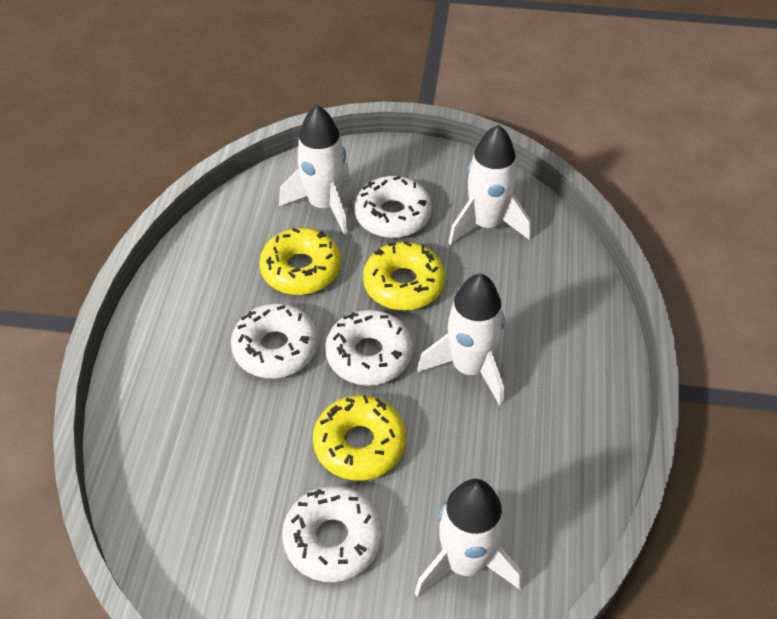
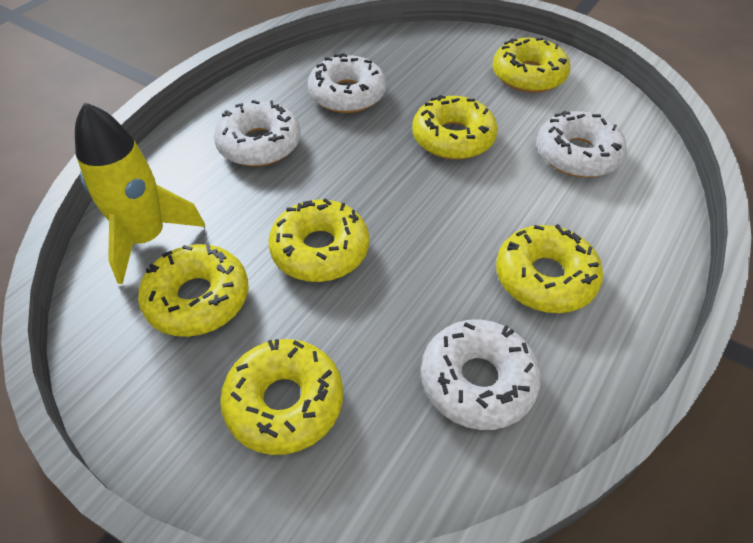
white rocket: [279,105,350,235] [415,479,523,598] [417,274,505,406] [448,124,531,245] = 4 -> none = 0
yellow donut: [259,228,341,295] [313,395,406,480] [363,241,445,310] = 3 -> [138,243,249,337] [220,339,343,455] [268,198,369,282] [412,95,498,160] [493,38,570,93] [496,224,603,313] = 6
yellow rocket: none = 0 -> [75,102,205,284] = 1

